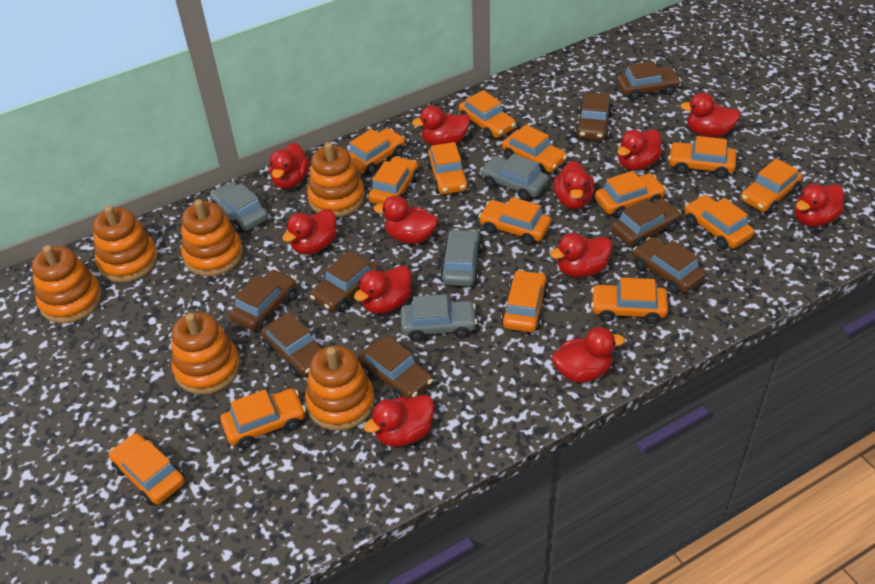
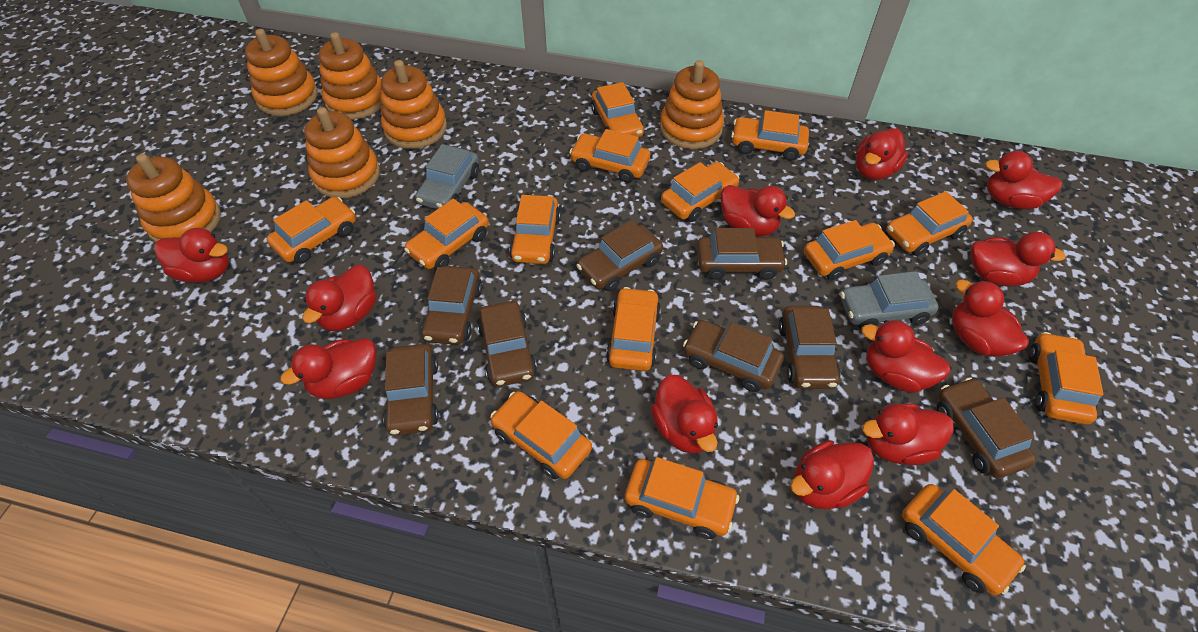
grey car: [210,182,268,232] [400,294,477,341] [440,229,482,286] [480,154,549,200] = 4 -> [415,144,479,209] [840,271,938,330] = 2

